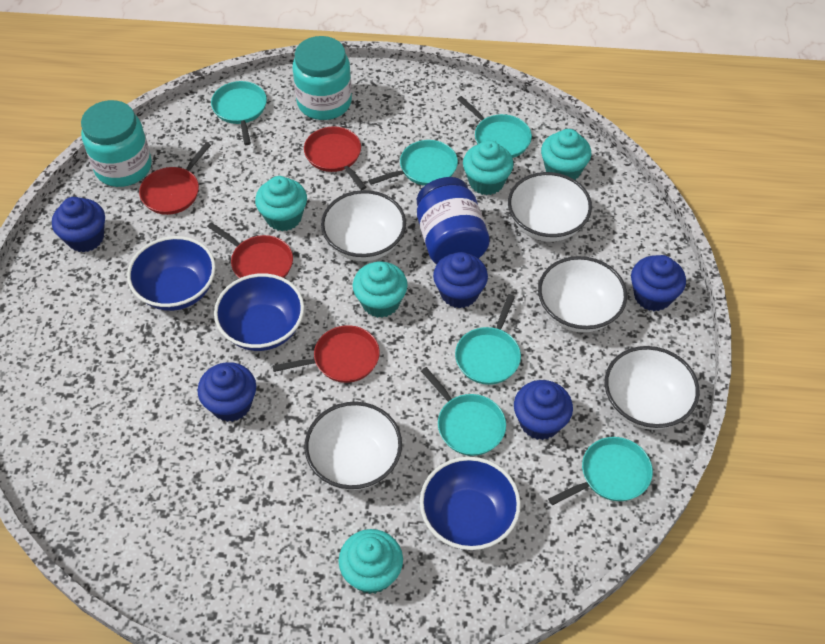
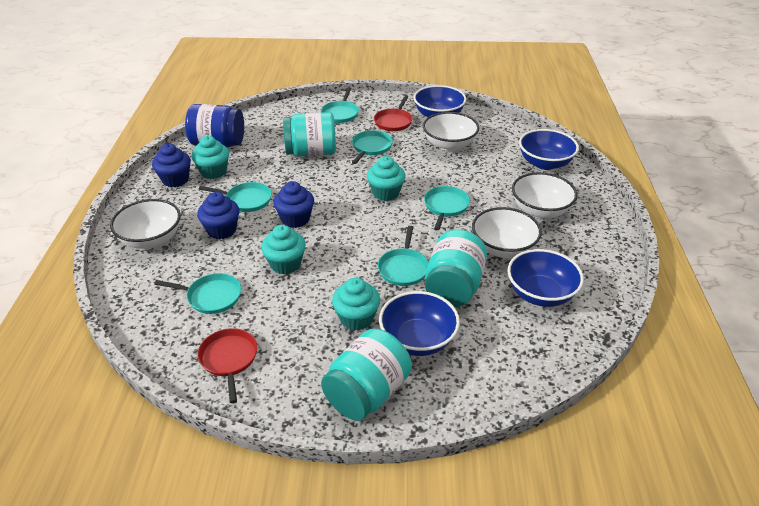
blue bowl: [127,236,216,311] [214,273,304,351] [420,457,521,550] = 3 -> [379,291,460,356] [413,85,466,117] [507,249,584,307] [519,129,579,170] = 4
blue cupcake: [52,197,105,253] [198,362,256,422] [433,252,488,309] [514,380,573,440] [631,255,686,311] = 5 -> [152,143,191,187] [197,192,239,239] [273,181,314,228] = 3
red pan: [139,142,211,215] [207,222,293,278] [273,325,380,383] [304,126,366,190] = 4 -> [198,328,257,403] [374,95,413,131] = 2
turquoise cupcake: [255,176,307,231] [339,529,403,594] [353,261,408,318] [463,140,514,195] [541,129,591,180] = 5 -> [191,136,229,179] [261,225,306,274] [332,278,380,331] [367,156,405,201] = 4
turquoise jar: [81,100,152,187] [293,36,352,120] = 2 -> [283,112,336,157] [321,328,412,421] [425,230,487,307] = 3
white bowl: [305,402,402,490] [321,190,406,261] [508,172,592,242] [538,256,627,333] [605,346,700,430] = 5 -> [110,199,181,249] [423,112,479,151] [472,207,542,258] [512,172,578,218] = 4

